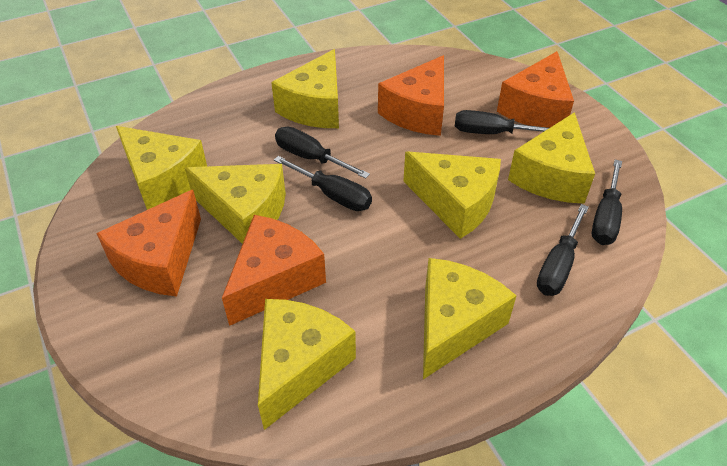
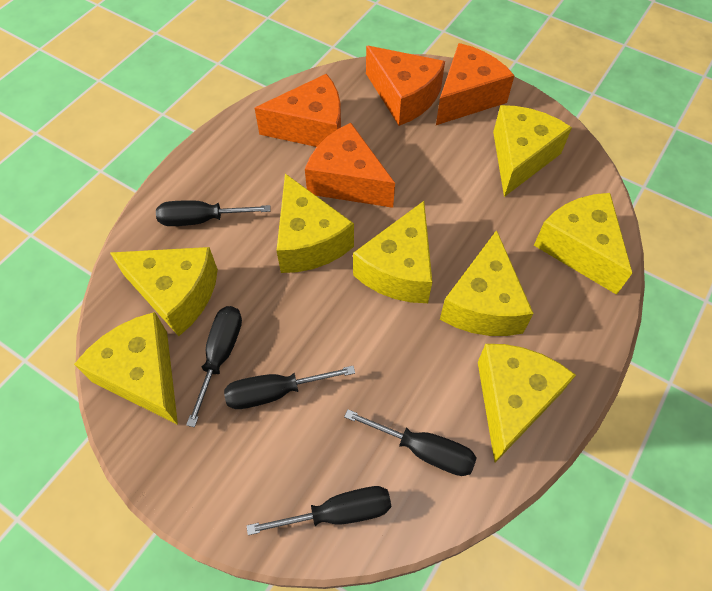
yellow cheese: [116,126,207,210] [185,164,286,244] [258,299,356,430] [271,49,339,128] [403,152,501,239] [423,258,517,379] [508,112,595,204] = 7 -> [74,312,178,425] [110,247,218,336] [276,174,354,273] [353,201,432,303] [440,230,534,336] [478,344,576,463] [493,105,572,197] [534,193,632,295] = 8

